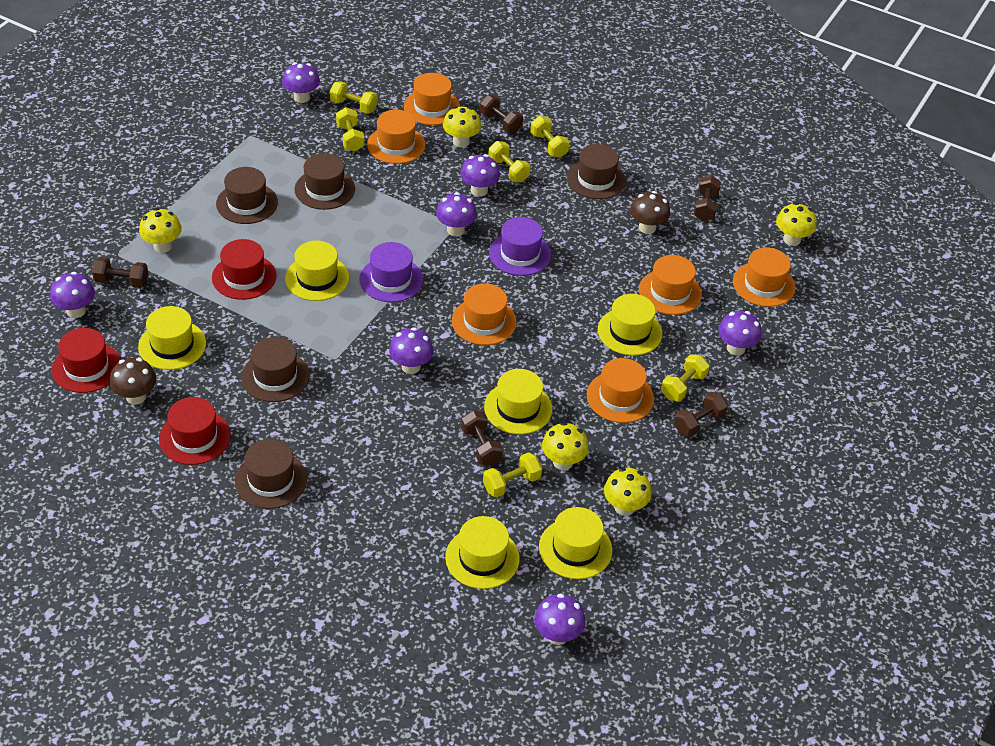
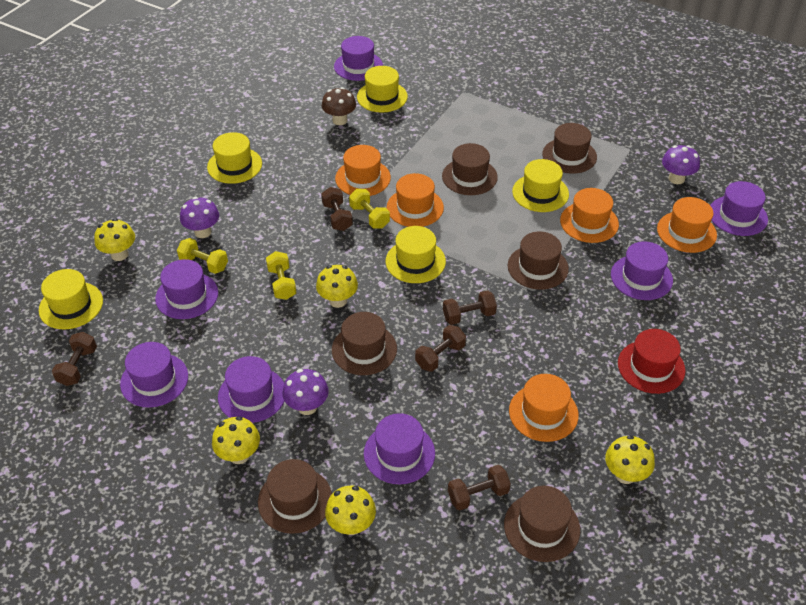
brown hat: [216,167,278,224] [235,439,307,509] [241,337,310,402] [295,153,355,210] [567,144,626,199] = 5 -> [258,459,332,534] [332,312,397,375] [442,143,498,195] [504,486,580,562] [508,231,569,290] [542,123,597,174] = 6
brown mushroom: [110,358,156,405] [630,191,670,234] = 2 -> [322,87,356,125] = 1
orange hat: [367,110,426,164] [404,73,460,125] [452,283,517,345] [587,358,654,423] [639,255,702,315] [733,247,796,307] = 6 -> [335,145,391,196] [387,173,444,227] [509,374,579,442] [560,188,619,243] [657,197,717,253] = 5
purple hat: [359,242,423,302] [489,217,551,276] = 2 -> [120,342,188,408] [155,259,218,319] [218,356,284,423] [334,36,383,81] [364,413,435,484] [611,241,673,300] [710,181,768,236] = 7
purple mushroom: [50,272,95,318] [282,62,320,103] [389,327,434,374] [436,192,477,236] [460,154,500,197] [534,593,586,645] [718,311,762,355] = 7 -> [180,197,219,238] [283,369,329,415] [662,145,700,184] = 3
red hat: [52,328,121,393] [159,397,230,465] [212,239,277,300] = 3 -> [618,329,686,394] = 1
yellow dumbbell: [330,81,377,114] [336,107,365,152] [483,452,542,498] [488,141,530,182] [530,116,570,158] [661,354,709,401] = 6 -> [177,238,228,274] [266,251,296,300] [349,189,390,229] = 3
yellow hat: [138,306,206,370] [285,241,349,301] [445,516,520,589] [484,369,552,434] [539,507,612,579] [598,294,663,356] = 6 -> [39,269,103,329] [207,132,262,184] [357,66,408,113] [386,226,446,283] [512,159,569,212] = 5

